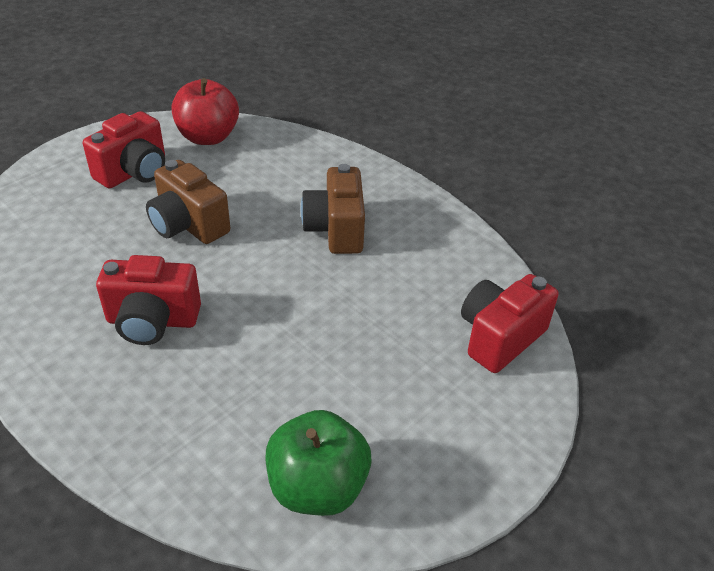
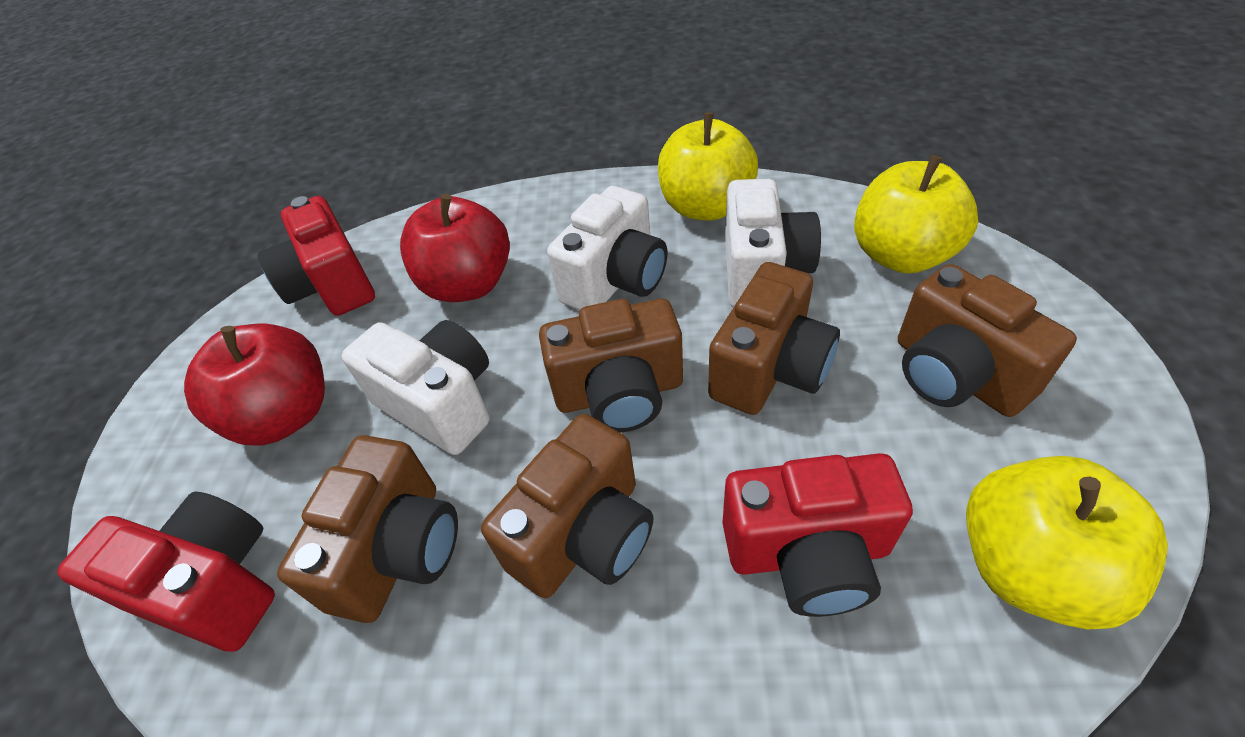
brown camera: [146,160,230,244] [301,164,365,254] = 2 -> [277,435,458,623] [481,414,653,598] [539,299,683,432] [708,262,840,415] [898,264,1077,417] = 5
green apple: [266,410,372,516] = 1 -> none = 0
red apple: [172,78,239,145] = 1 -> [184,323,325,445] [400,194,510,302] = 2
white camera: none = 0 -> [341,320,490,455] [547,186,668,310] [725,179,821,308] = 3
yellow apple: none = 0 -> [658,113,758,221] [854,155,978,273] [966,456,1168,630] = 3

